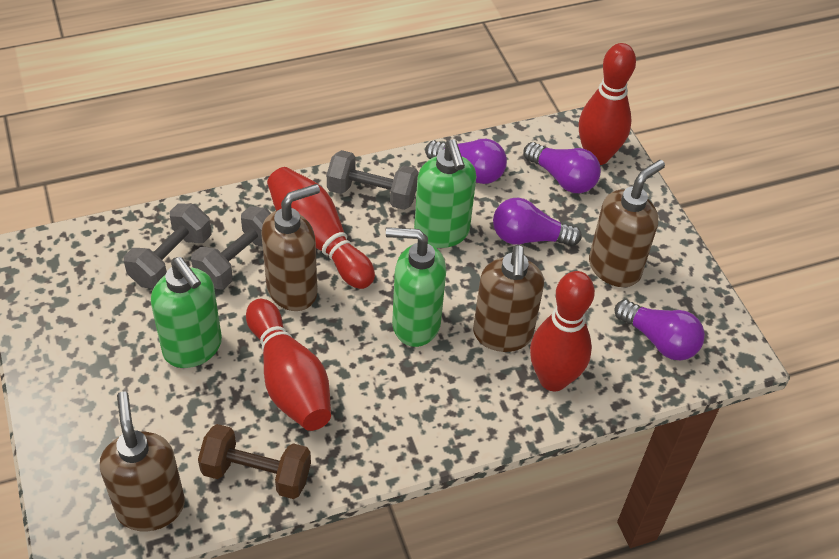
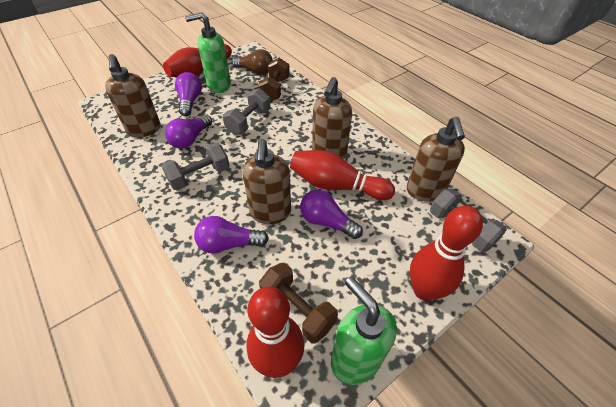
brown dumbbell: [198,424,311,499] = 1 -> [258,58,290,102] [259,263,338,343] = 2
brown light bulb: none = 0 -> [232,49,273,75] = 1
green soap dispenser: [151,257,222,368] [386,227,446,347] [414,139,476,248] = 3 -> [185,12,231,93] [331,276,397,385] = 2

